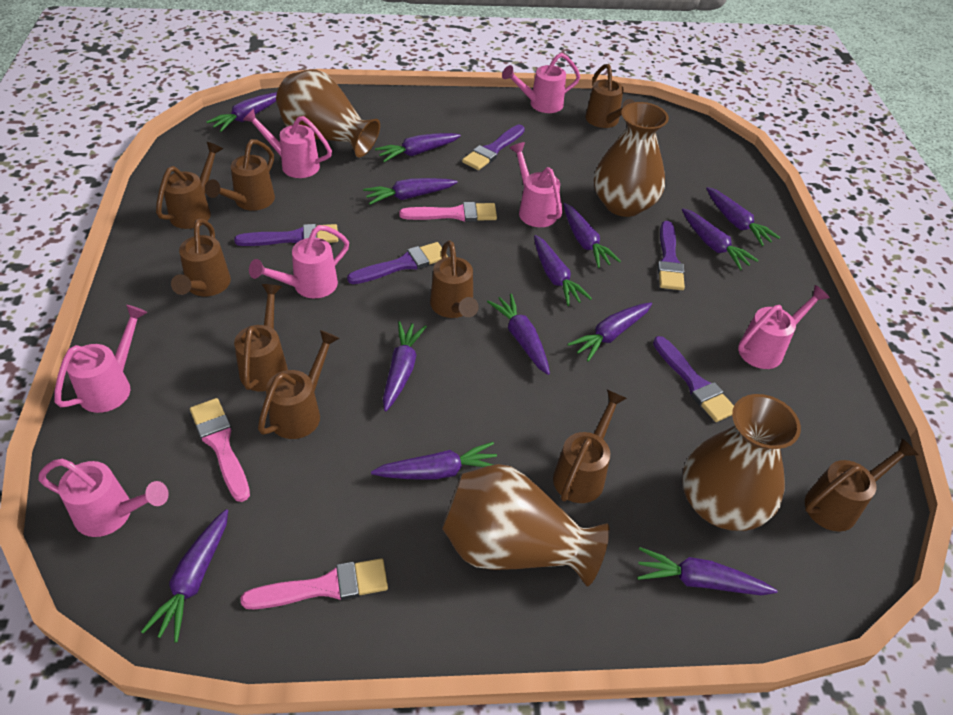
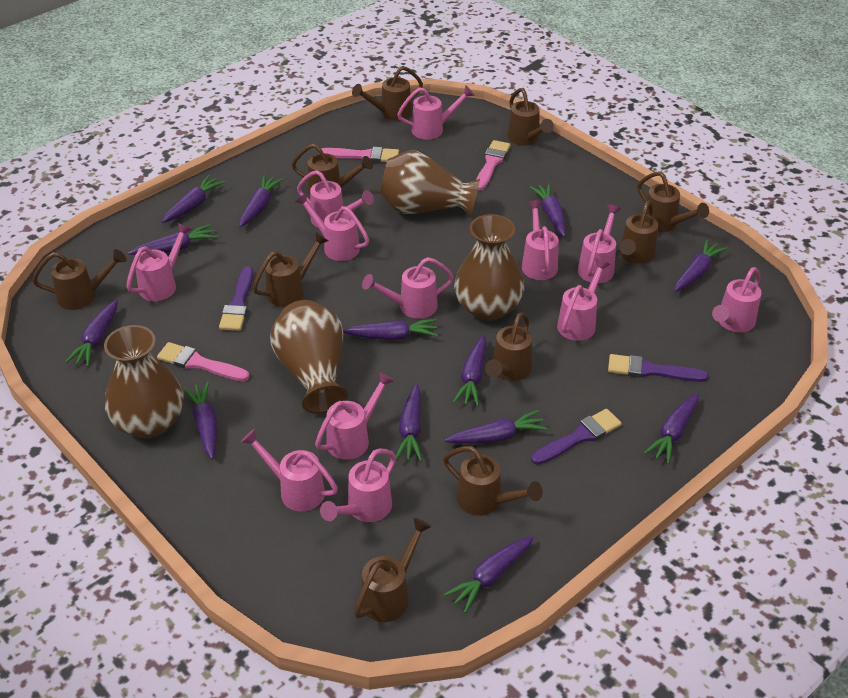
brown watering can: [156,142,223,229] [171,218,231,296] [205,139,275,211] [234,284,288,391] [258,330,340,439] [430,241,479,318] [553,390,627,503] [585,64,635,128] [805,438,918,532] = 9 -> [32,249,126,310] [252,232,328,307] [291,144,373,195] [352,66,423,121] [354,518,432,622] [443,446,543,516] [485,312,532,381] [508,88,554,145] [619,201,658,264] [638,171,709,232] = 10
pink watering can: [38,459,169,537] [54,305,148,413] [243,108,332,178] [249,225,349,298] [502,53,580,113] [509,142,562,227] [738,285,830,369] = 7 -> [126,223,192,301] [241,429,338,511] [295,193,369,261] [297,170,374,227] [315,372,394,460] [320,448,396,522] [362,257,454,319] [397,85,475,140] [522,200,559,280] [557,258,610,341] [578,204,621,283] [712,267,762,332] = 12
purple brush: [234,224,338,246] [347,242,448,284] [462,125,525,170] [653,336,734,422] [658,221,685,290] = 5 -> [219,267,253,331] [531,409,622,465] [608,354,708,382] = 3

